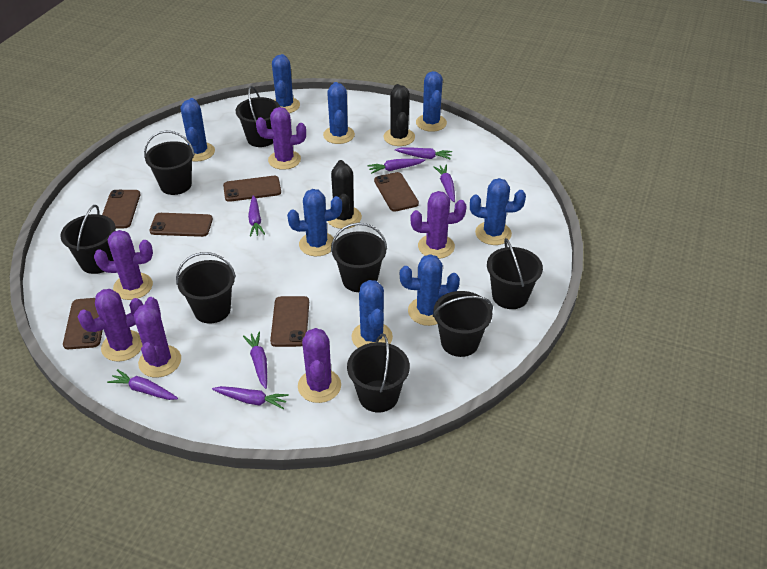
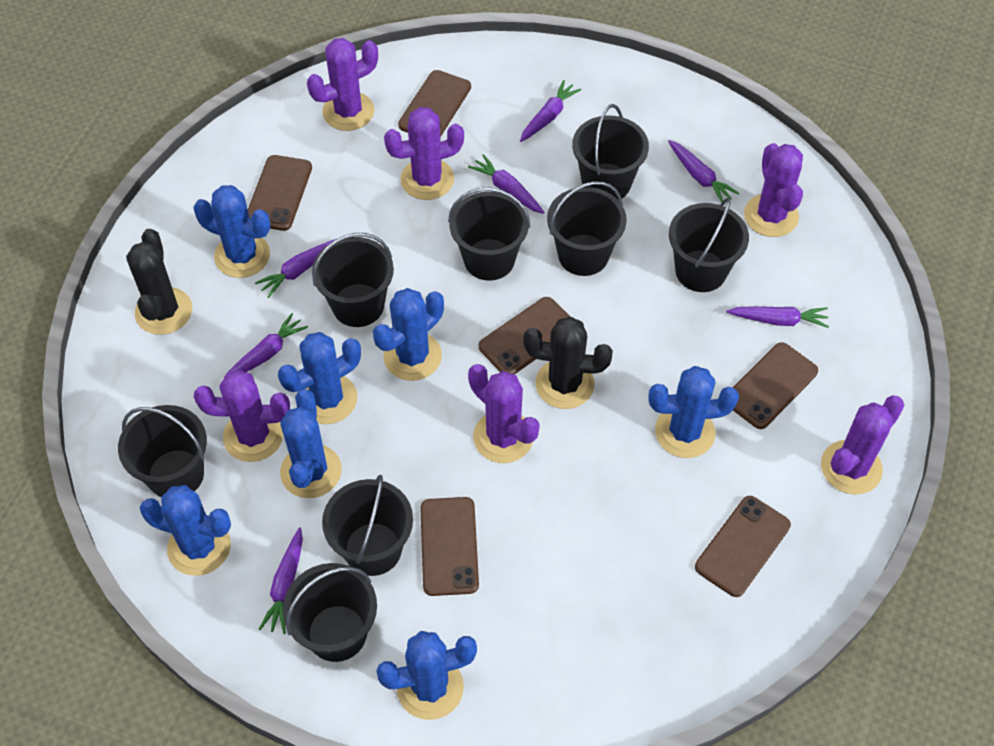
blue cactus: [181,98,215,161] [272,54,300,113] [287,189,342,256] [323,82,355,144] [351,280,393,348] [400,254,460,326] [416,71,447,132] [470,178,526,245] = 8 -> [140,485,231,576] [193,185,270,278] [278,332,361,424] [280,389,342,498] [373,288,444,381] [376,631,477,720] [648,366,739,458] = 7

